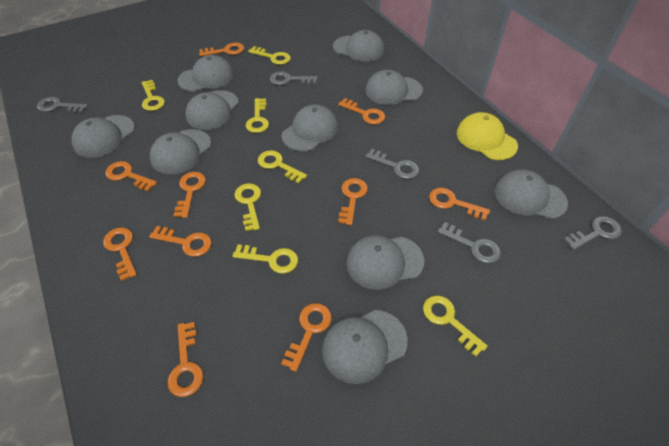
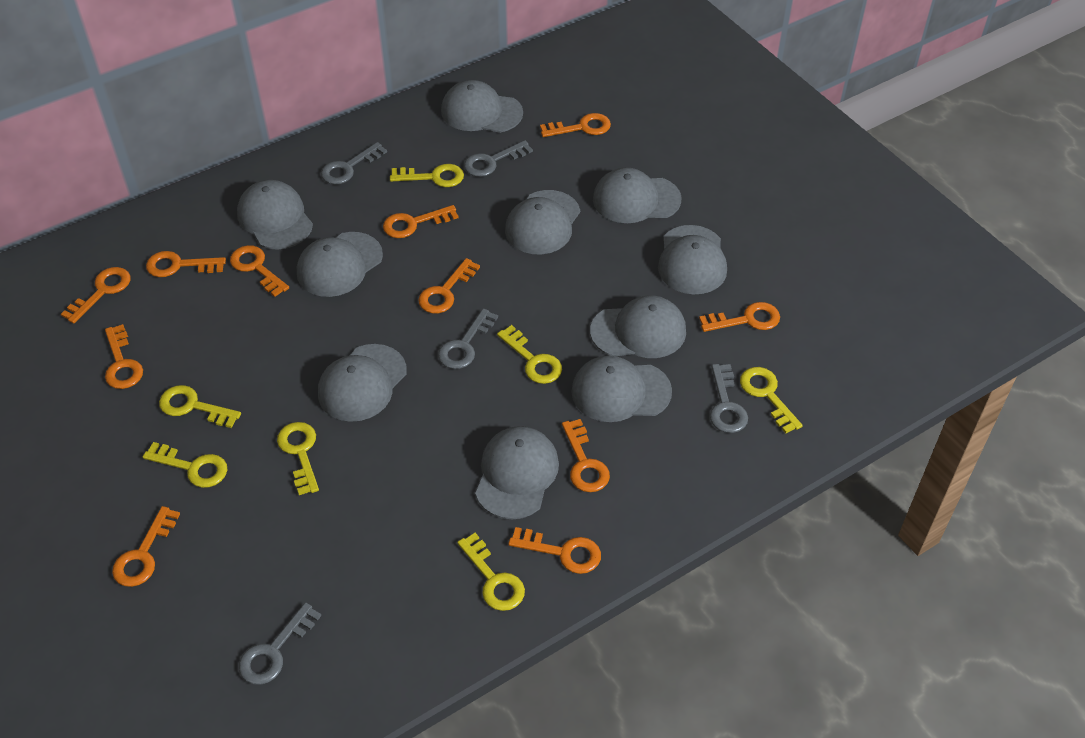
orange key: [103,228,137,281] [105,161,157,191] [149,226,212,257] [168,322,203,397] [173,172,206,218] [199,43,244,56] [281,303,331,372] [338,98,385,124] [338,178,368,225] [429,188,490,220] = 10 -> [61,267,130,323] [105,324,143,389] [112,506,180,587] [146,251,226,277] [230,245,289,297] [383,205,459,238] [418,258,480,313] [508,527,601,574] [540,113,611,137] [562,419,610,492] [699,302,780,332] = 11
yellow cap: [457,112,518,160] = 1 -> none = 0

